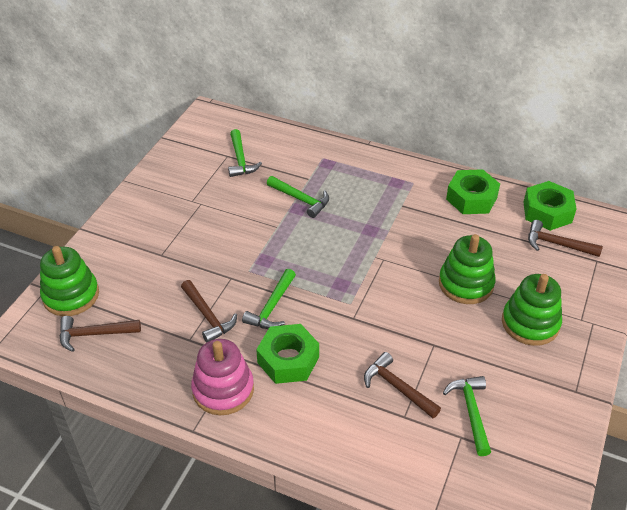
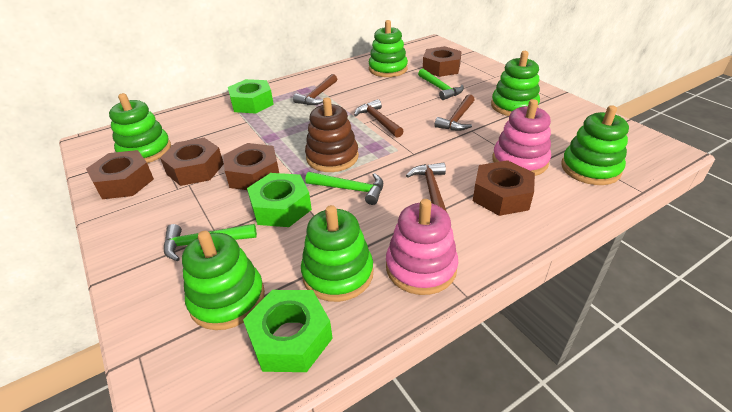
brown nut: none = 0 -> [86,150,154,199] [160,138,224,186] [224,143,279,190] [423,46,462,77] [473,160,535,216] = 5
brown stacking toy: none = 0 -> [305,97,359,172] = 1
green hammer: [228,129,262,177] [242,269,296,329] [267,176,329,218] [443,376,491,456] = 4 -> [164,224,257,261] [305,172,383,205] [418,69,464,100] = 3
green stacking toy: [40,246,99,316] [439,234,496,304] [502,274,562,346] = 3 -> [109,93,171,163] [182,231,265,330] [301,205,373,302] [369,20,408,77] [491,51,540,116] [561,105,629,185] = 6
pink stacking toy: [191,339,254,415] = 1 -> [386,199,458,295] [492,99,551,176] = 2

